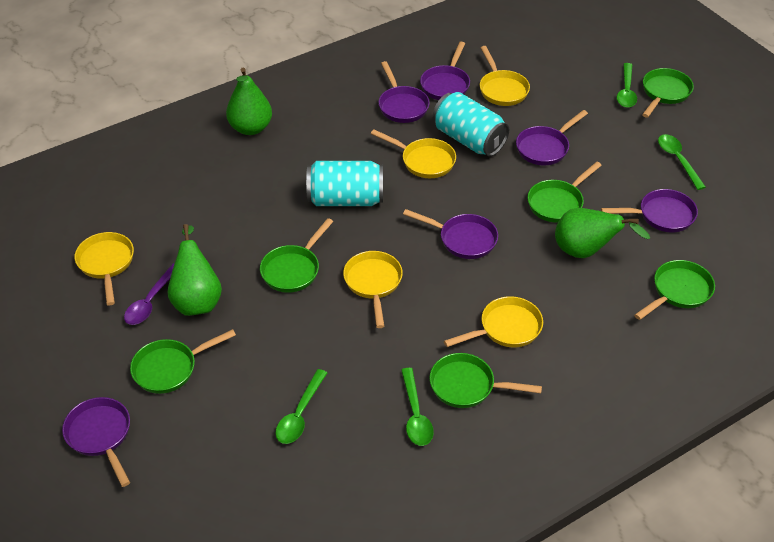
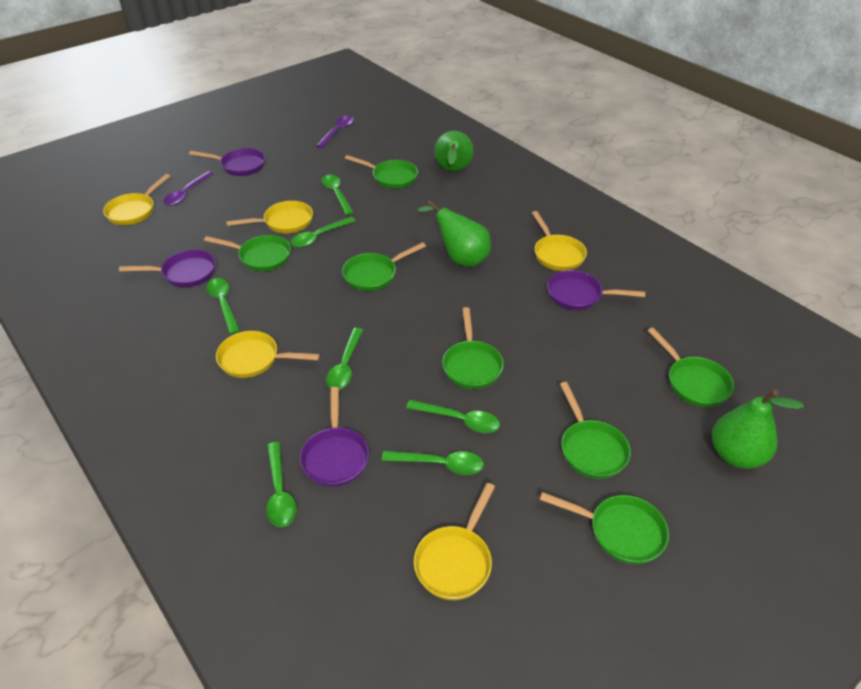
green pan: [130,329,236,394] [260,218,333,293] [429,353,542,408] [528,162,602,223] [634,260,715,320] [642,68,694,118] = 6 -> [204,235,291,272] [342,242,426,291] [345,155,418,189] [442,307,504,389] [540,492,669,565] [560,382,631,479] [647,328,734,407] = 7
green spoon: [275,369,327,444] [401,368,434,446] [617,63,637,108] [658,134,706,190] = 4 -> [207,278,240,334] [266,442,296,527] [291,217,356,247] [321,175,354,215] [326,328,363,390] [382,451,484,475] [406,400,500,433] = 7
purple pan: [62,397,130,487] [379,61,430,123] [403,209,498,259] [420,42,470,100] [516,110,588,165] [601,189,698,232] = 6 -> [119,250,216,288] [189,148,265,176] [300,387,369,487] [547,270,645,310] = 4
purple spoon: [124,263,175,325] = 1 -> [163,171,213,206] [316,116,354,148] = 2
turquoise can: [306,161,383,206] [433,92,509,156] = 2 -> none = 0

